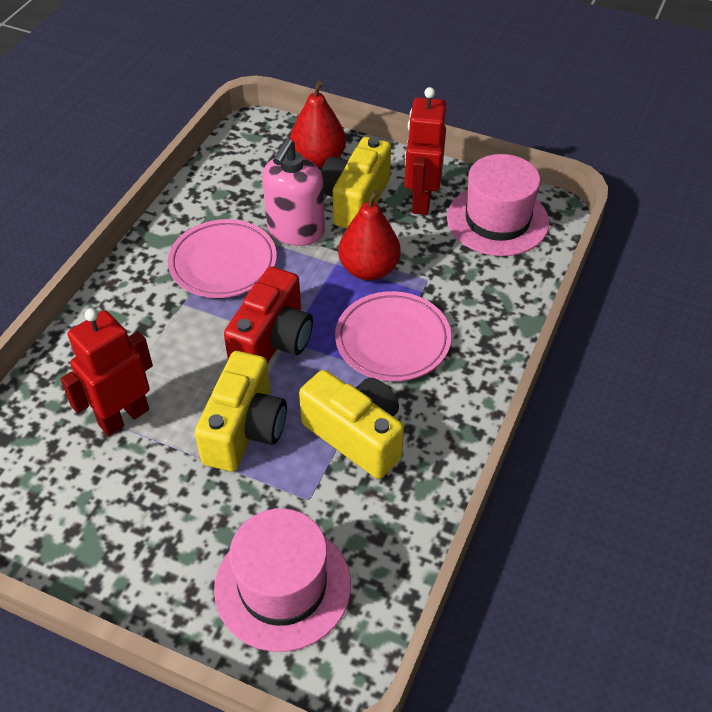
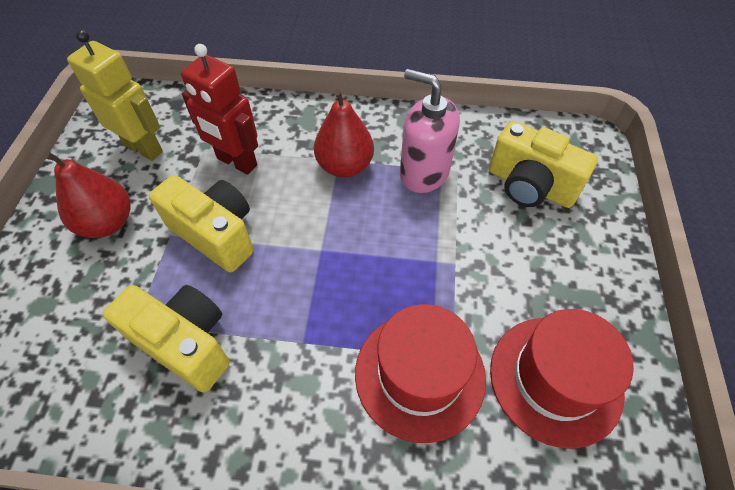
pink hat: [214,508,351,652] [447,154,549,256] = 2 -> none = 0
pink plate: [168,219,277,298] [335,291,451,381] = 2 -> none = 0
red camera: [224,266,313,364] = 1 -> none = 0
red hat: none = 0 -> [355,304,486,443] [490,309,634,449] = 2
red robot: [60,308,153,436] [405,87,446,215] = 2 -> [181,44,258,175] = 1
yellow robot: none = 0 -> [67,30,163,161] = 1

